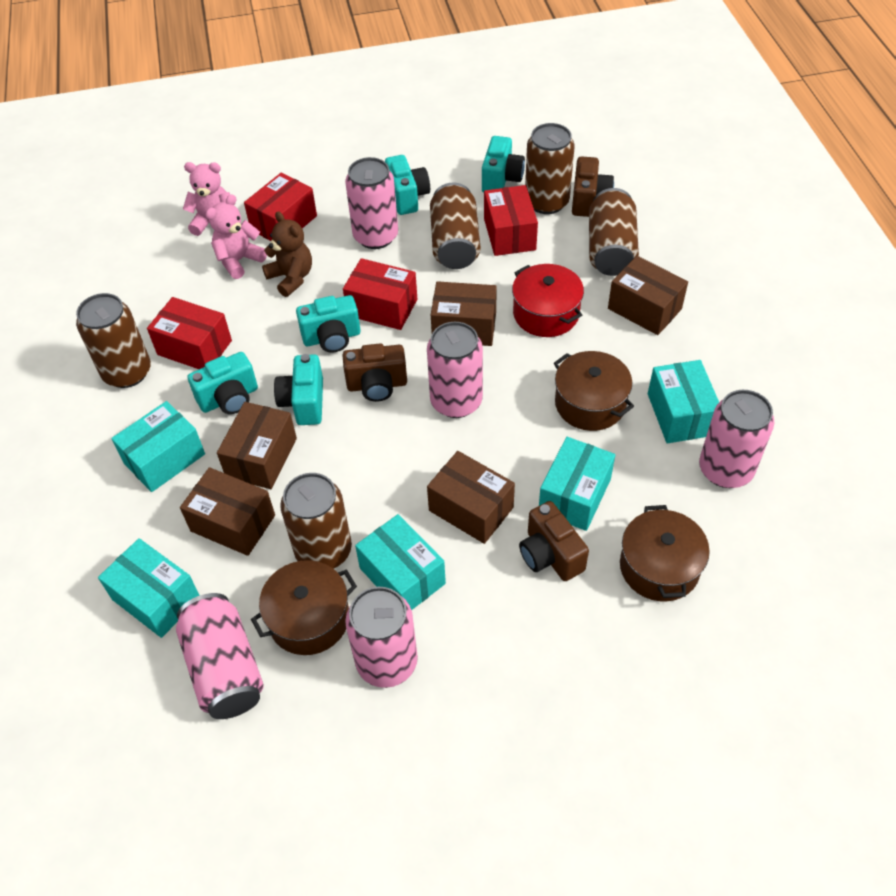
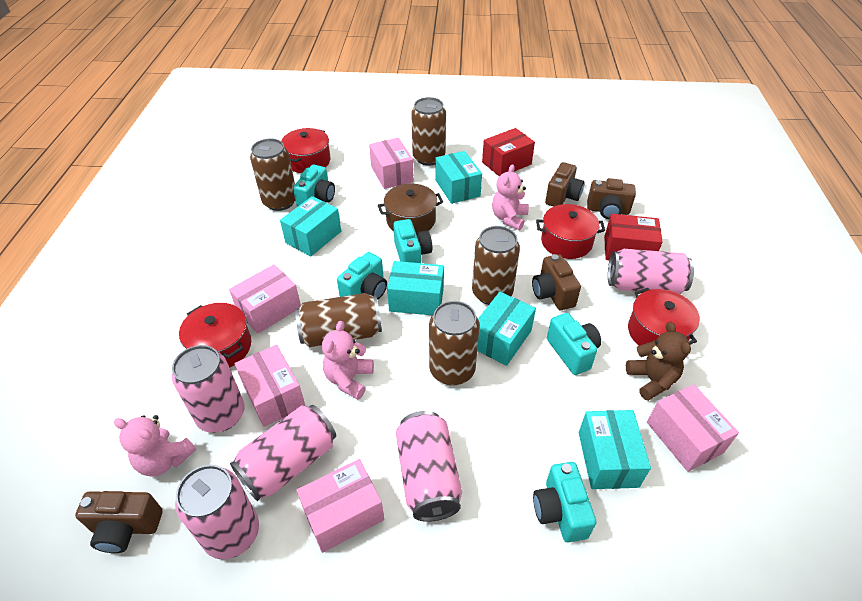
brown box: [180,467,275,556] [217,402,297,489] [427,451,515,544] [431,281,497,346] [608,256,688,335] = 5 -> none = 0
brown camera: [343,343,407,402] [519,501,589,581] [572,156,614,217] = 3 -> [75,491,163,553] [532,254,581,310] [545,162,585,207] [587,178,636,219] = 4
brown pot: [251,560,357,655] [554,351,634,431] [620,505,710,602] = 3 -> [378,184,443,232] = 1
pink box: none = 0 -> [229,264,301,334] [235,345,305,427] [296,459,384,553] [369,138,413,189] [647,384,739,472] = 5
pink teddy bear: [183,162,230,236] [205,194,267,279] = 2 -> [114,415,196,476] [322,321,374,399] [492,164,529,230] = 3
red box: [147,297,232,369] [244,172,317,241] [343,258,417,330] [484,185,538,256] = 4 -> [482,128,535,177] [604,214,663,260] = 2
red pot: [512,264,584,337] = 1 -> [179,303,251,368] [281,128,330,173] [536,204,605,259] [628,288,700,346] = 4

